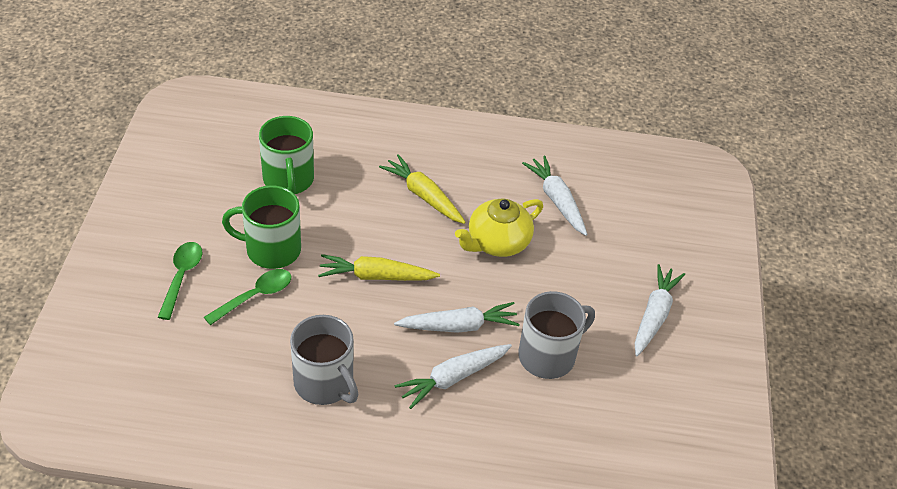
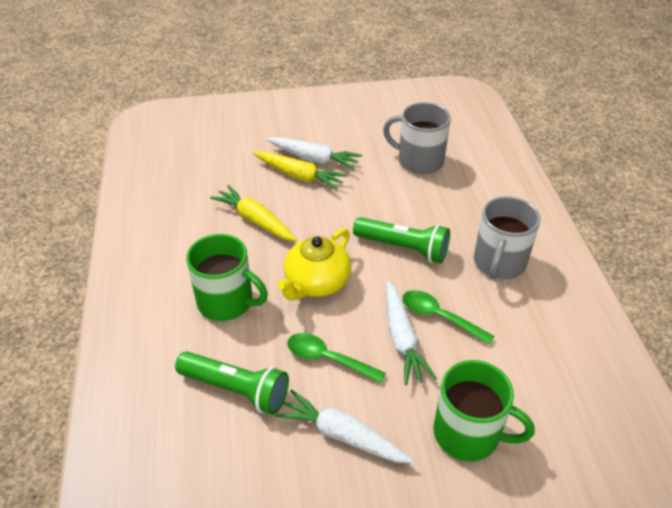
green flashlight: none = 0 -> [175,351,289,415] [353,217,450,263] = 2
white carrot: [394,302,520,333] [395,344,512,409] [522,156,587,236] [635,264,685,356] = 4 -> [267,137,362,170] [275,389,414,464] [386,281,437,385] = 3

